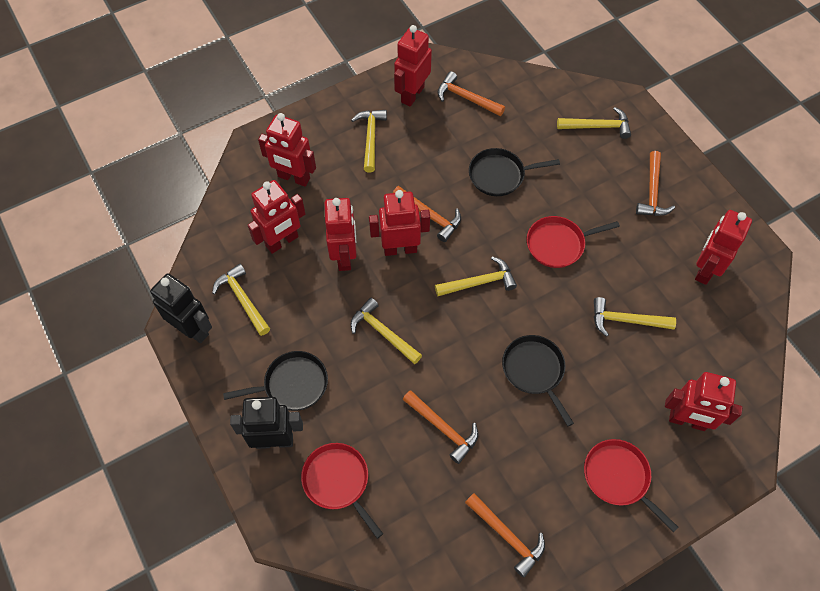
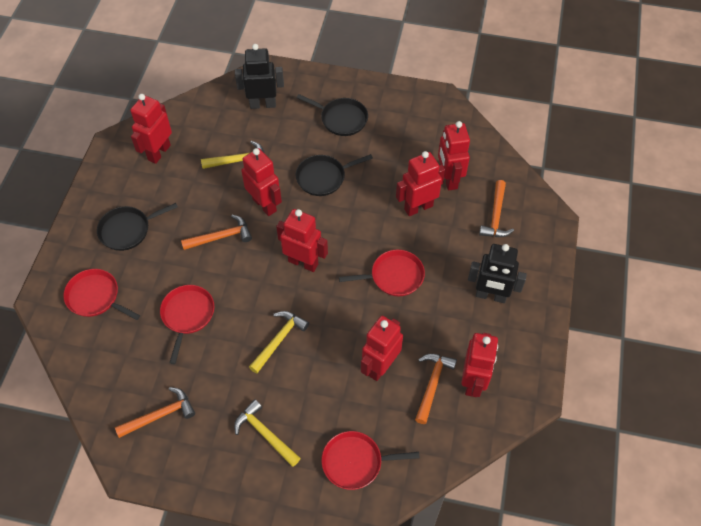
orange hammer: [393,186,461,242] [402,390,478,464] [438,71,505,116] [465,493,545,578] [636,151,675,216] = 5 -> [115,387,195,438] [181,215,252,250] [415,354,457,424] [479,180,514,237] = 4
red pan: [301,443,383,539] [527,216,620,268] [584,439,678,532] = 3 -> [63,269,140,320] [160,285,214,364] [321,431,420,490] [339,250,425,296] = 4
yellow hammer: [212,264,270,336] [350,298,422,364] [351,110,387,172] [435,256,517,296] [557,107,631,139] [594,297,676,337] = 6 -> [201,141,265,169] [234,399,301,467] [249,311,309,373] = 3

